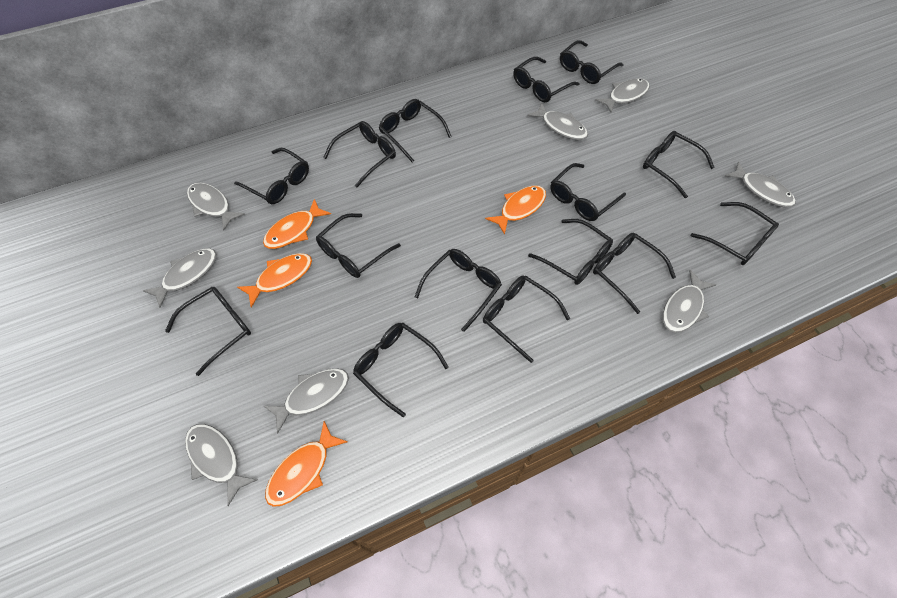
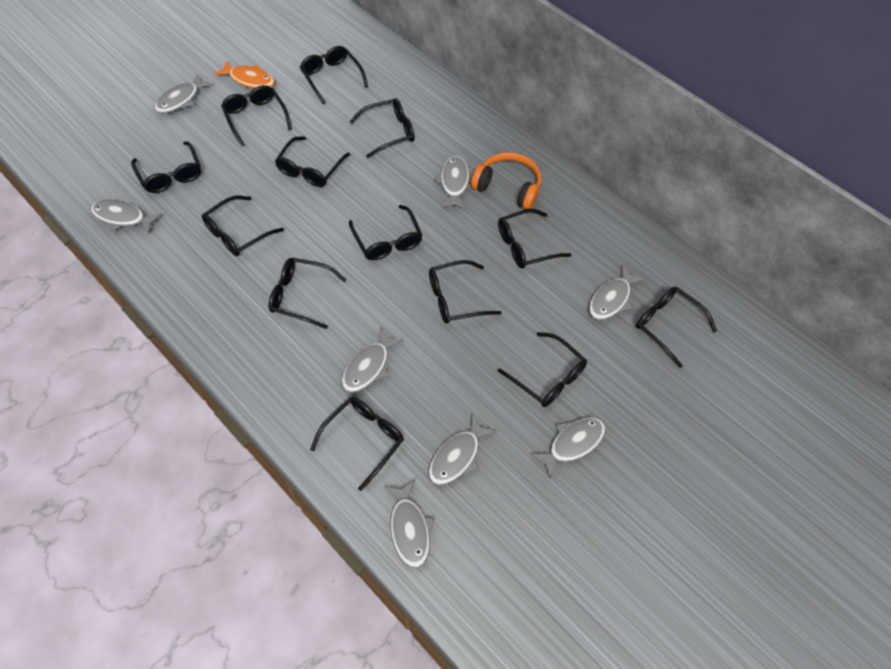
black glasses: [165,287,251,376] [234,148,309,204] [316,213,401,278] [323,121,396,187] [353,323,449,417] [379,99,452,163] [415,249,502,332] [483,275,570,363] [513,56,579,102] [528,219,613,285] [550,163,626,221] [560,40,623,84] [593,233,676,314] [643,131,715,199] [691,202,779,265] = 15 -> [131,141,201,193] [202,195,284,256] [221,85,292,147] [269,258,346,329] [275,136,350,187] [300,46,368,105] [310,397,404,491] [349,205,422,260] [350,99,415,158] [429,260,502,324] [498,209,571,269] [498,332,587,407] [636,287,717,368] = 13
orange fish: [237,253,312,308] [263,199,331,249] [265,421,348,507] [485,185,546,235] = 4 -> [214,60,275,89] = 1
orange headphones: none = 0 -> [471,152,541,210] = 1

